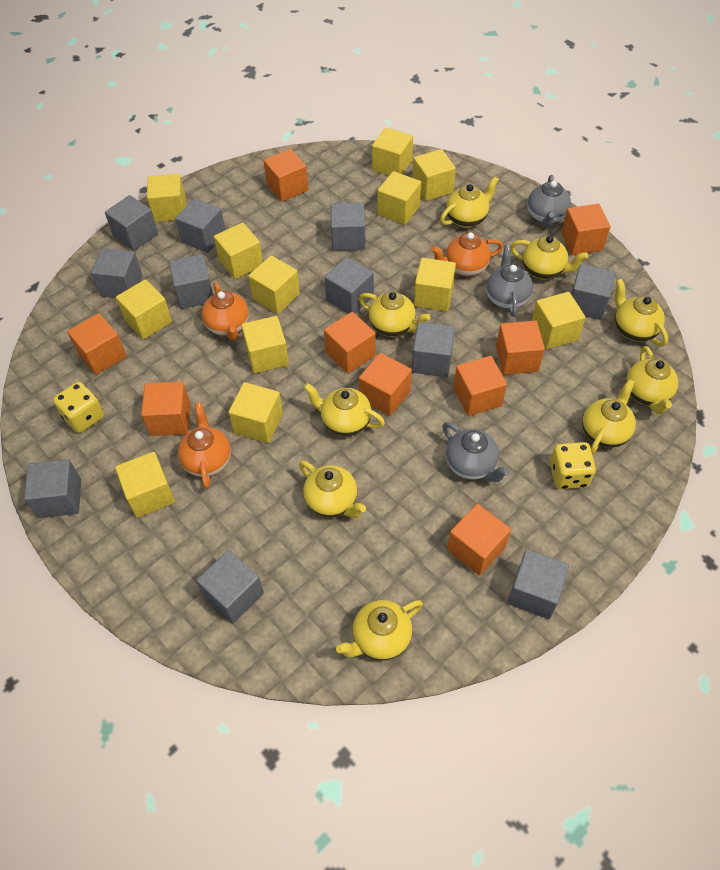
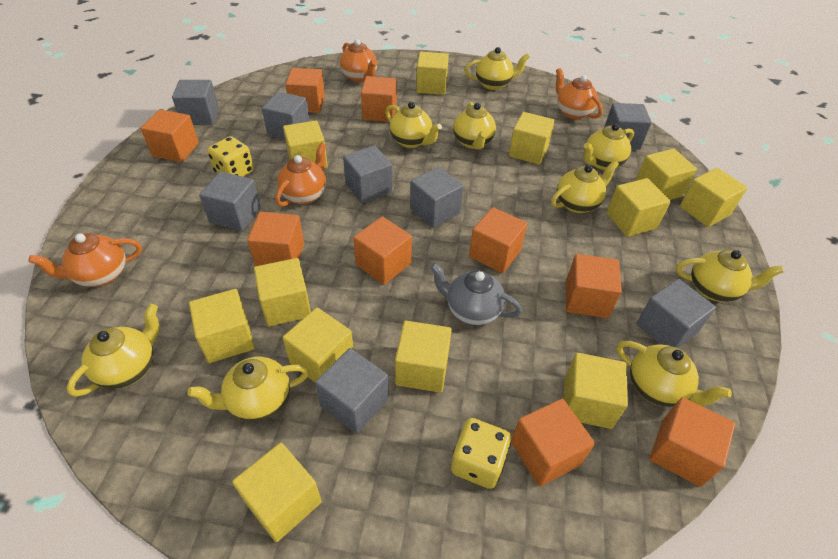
grey cube: [24,459,81,518] [91,248,142,298] [105,195,158,251] [169,254,213,309] [175,198,225,253] [196,550,264,624] [324,257,374,314] [330,203,366,251] [412,322,455,377] [508,549,569,619] [571,264,616,320] = 11 -> [172,80,219,125] [199,171,261,231] [262,92,310,140] [315,348,389,434] [343,145,393,204] [410,167,463,228] [605,103,652,150] [636,279,716,348] = 8
grey teapot: [442,422,510,482] [486,245,533,317] [527,175,571,227] = 3 -> [430,263,522,325] = 1
orange teapot: [178,403,231,489] [202,282,249,340] [431,232,503,276] = 3 -> [28,233,142,287] [275,143,326,207] [340,39,377,82] [556,68,603,119] = 4

